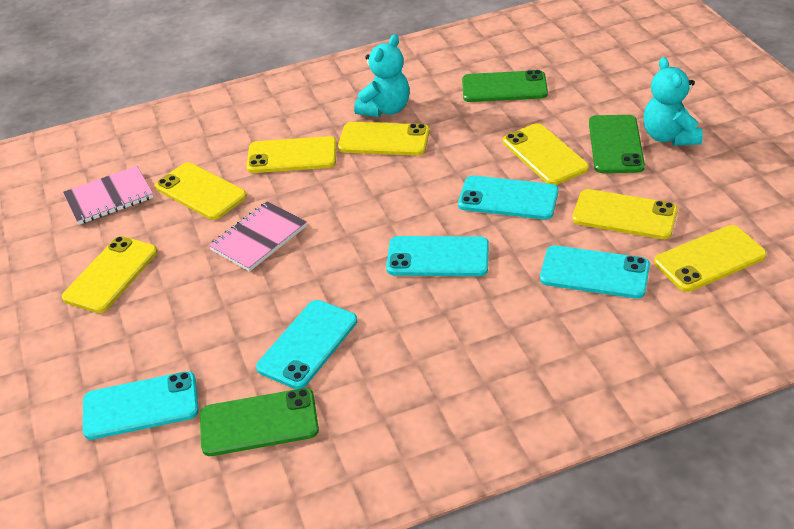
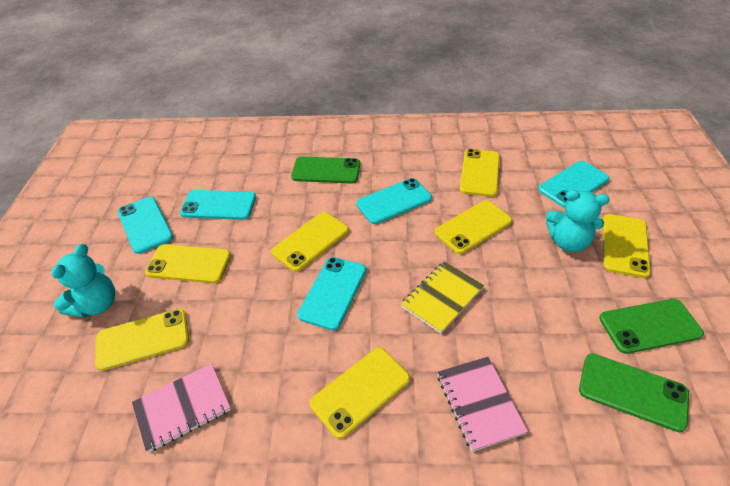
yellow notebook: none = 0 -> [401,261,484,334] = 1

